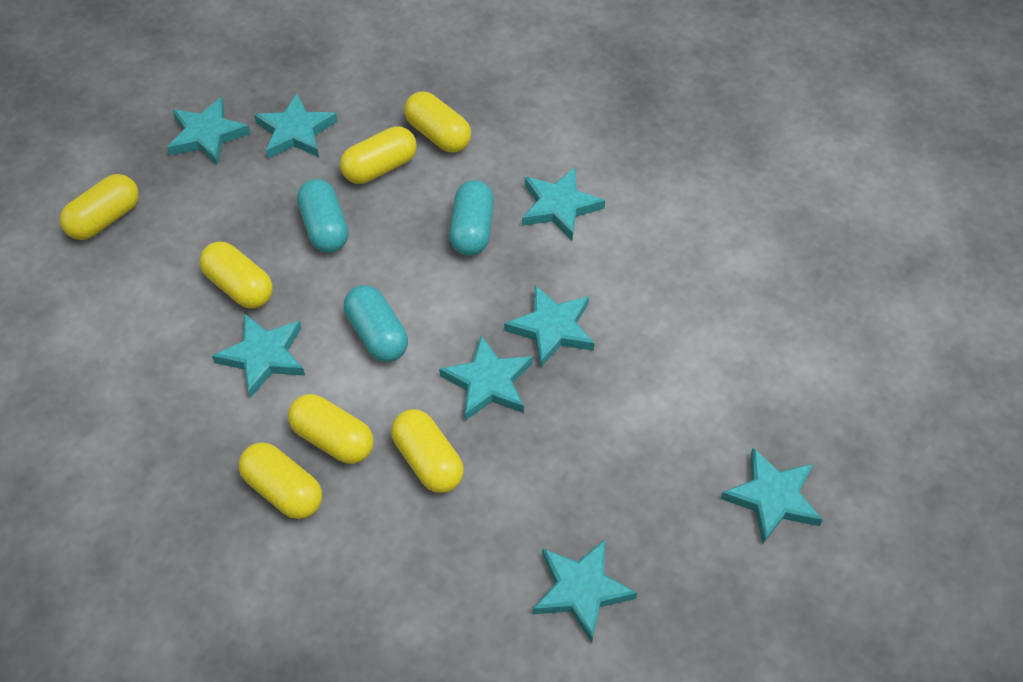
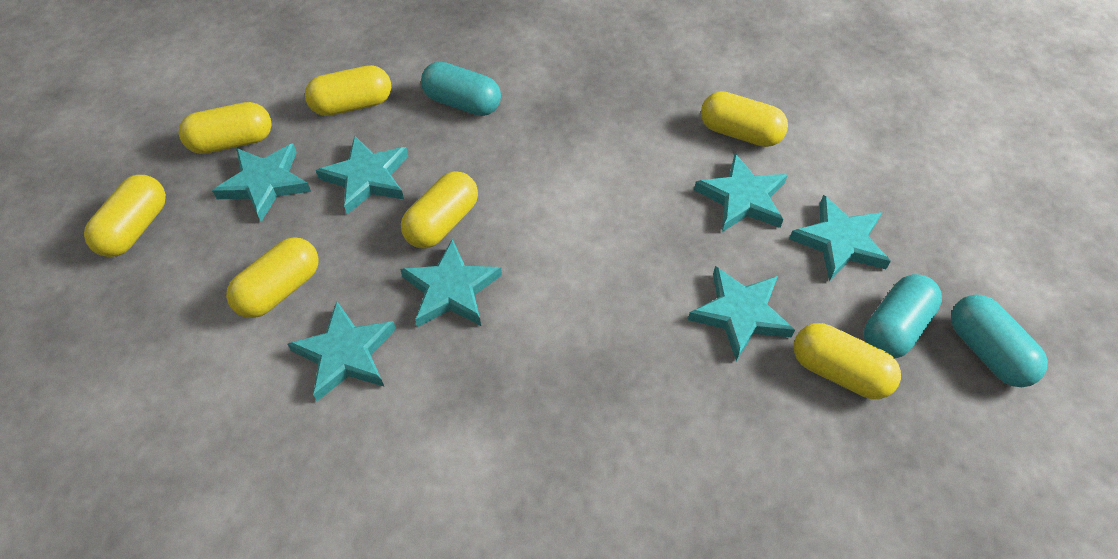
turquoise star: [167,97,251,166] [212,313,305,398] [254,93,338,158] [439,335,533,421] [504,285,594,368] [522,167,605,240] [533,540,637,643] [720,448,823,544] = 8 -> [212,144,311,222] [287,302,396,401] [316,136,408,214] [400,239,502,327] [688,266,795,361] [694,153,788,232] [789,195,891,281] = 7

